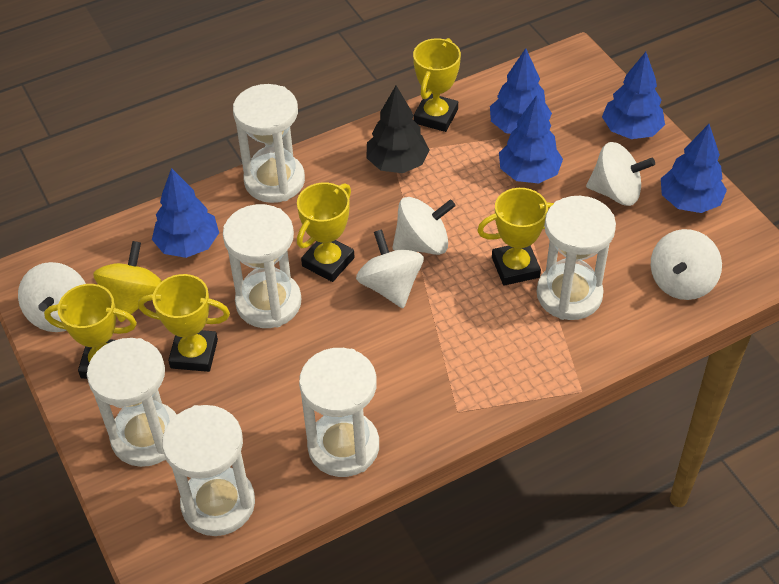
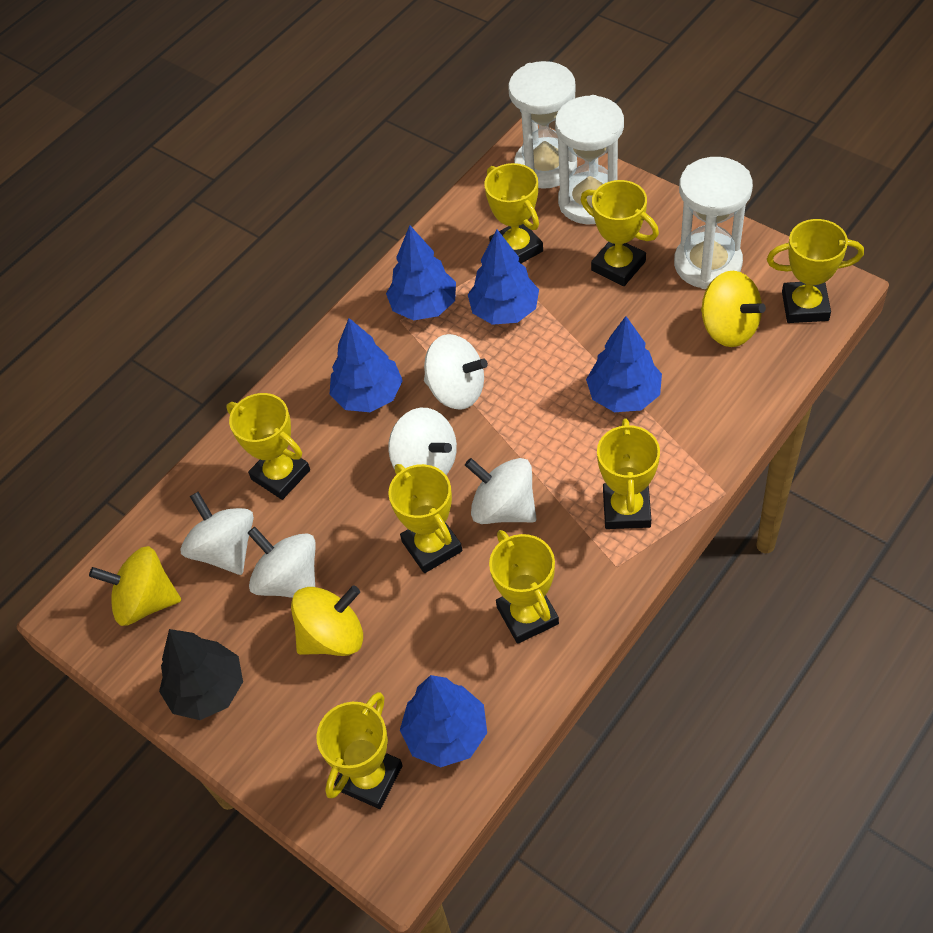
white hourglass: [87,338,177,467] [162,405,255,536] [223,204,301,328] [233,84,305,203] [299,348,379,477] [536,196,616,320] = 6 -> [508,61,577,189] [555,95,624,224] [674,157,753,289] = 3
yellow spinning top: [93,241,162,322] = 1 -> [89,546,181,626] [291,586,363,656] [701,271,766,347] = 3
yellow trophy: [44,284,137,379] [138,274,230,372] [297,182,355,282] [413,38,461,132] [477,188,554,286] = 5 -> [226,393,310,500] [316,692,403,809] [388,464,462,573] [484,163,543,263] [489,530,559,644] [581,180,659,286] [597,419,660,529] [767,219,864,323] = 8

